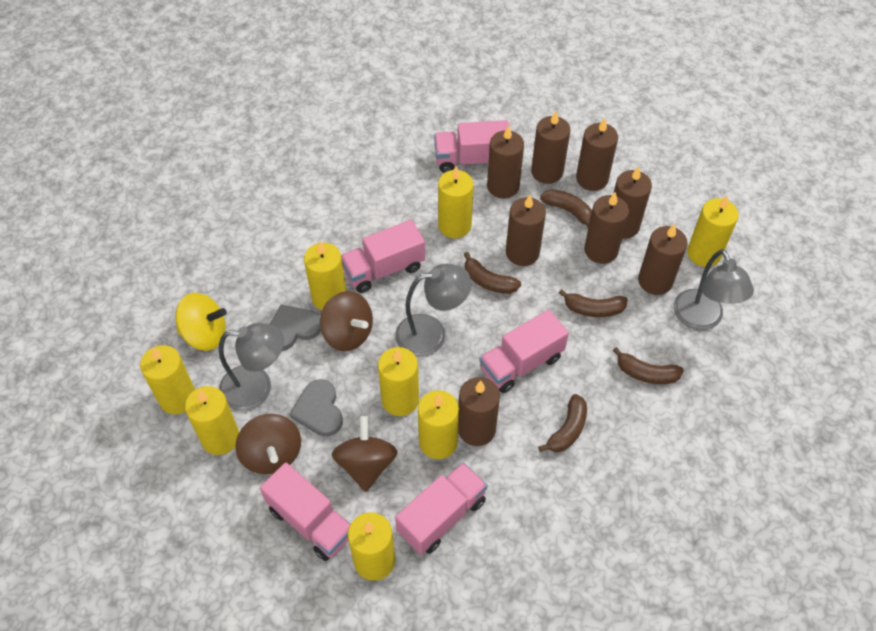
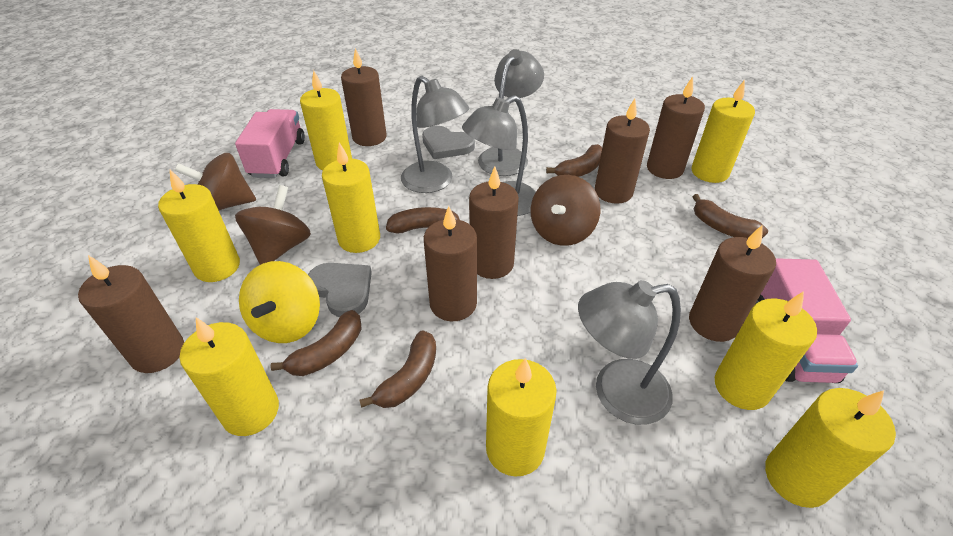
brown candle: [458,377,500,446] [487,125,524,199] [506,195,546,266] [531,111,570,184] [576,118,618,191] [584,192,629,264] [613,166,652,239] [638,224,688,295] = 8 -> [78,255,184,373] [341,48,387,146] [424,206,477,322] [469,167,519,279] [595,98,650,204] [647,76,705,179] [689,225,776,342] = 7
grey lamp: [218,323,284,411] [395,264,472,357] [673,249,754,330] = 3 -> [401,76,469,193] [462,95,536,216] [478,49,544,176] [578,280,681,425] = 4
pink truck: [260,463,350,561] [341,220,425,293] [395,462,488,555] [434,120,509,173] [479,310,569,393] = 5 -> [235,109,305,178] [755,258,858,383] = 2

